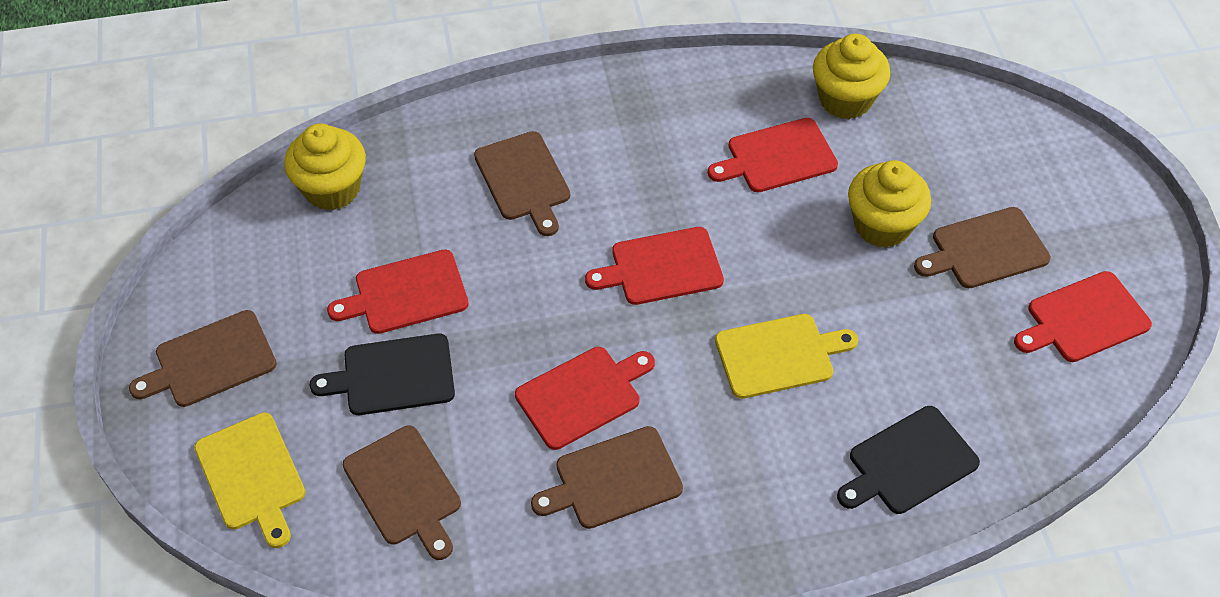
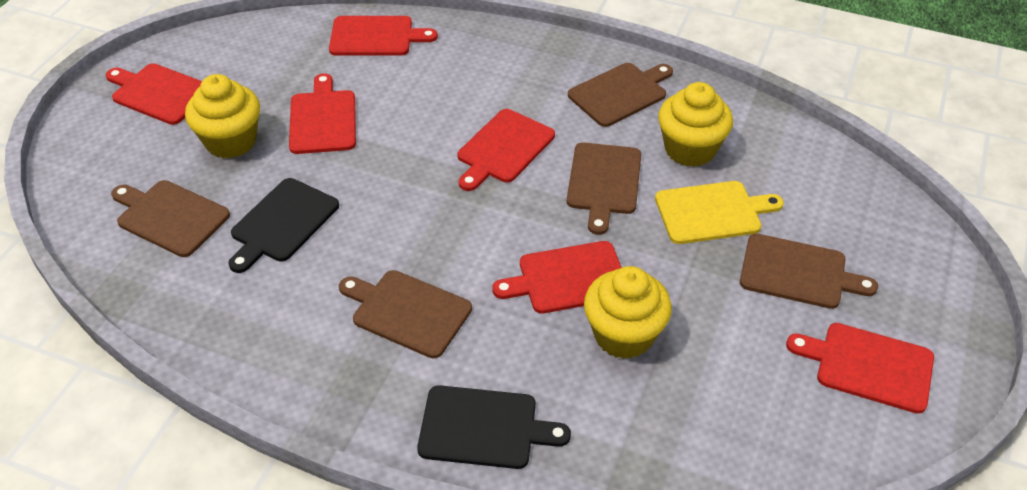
red cutting board: [327,249,469,334] [515,347,655,450] [585,227,724,305] [708,118,838,192] [1014,271,1152,362] = 5 -> [106,63,202,125] [289,73,356,154] [329,16,438,56] [457,109,555,191] [492,241,622,314] [786,323,934,414] = 6
yellow cutting board: [194,413,306,548] [715,314,858,399] = 2 -> [655,181,784,244] = 1

